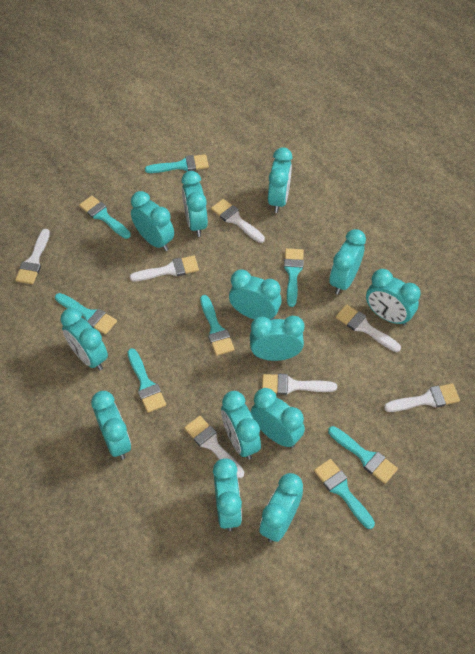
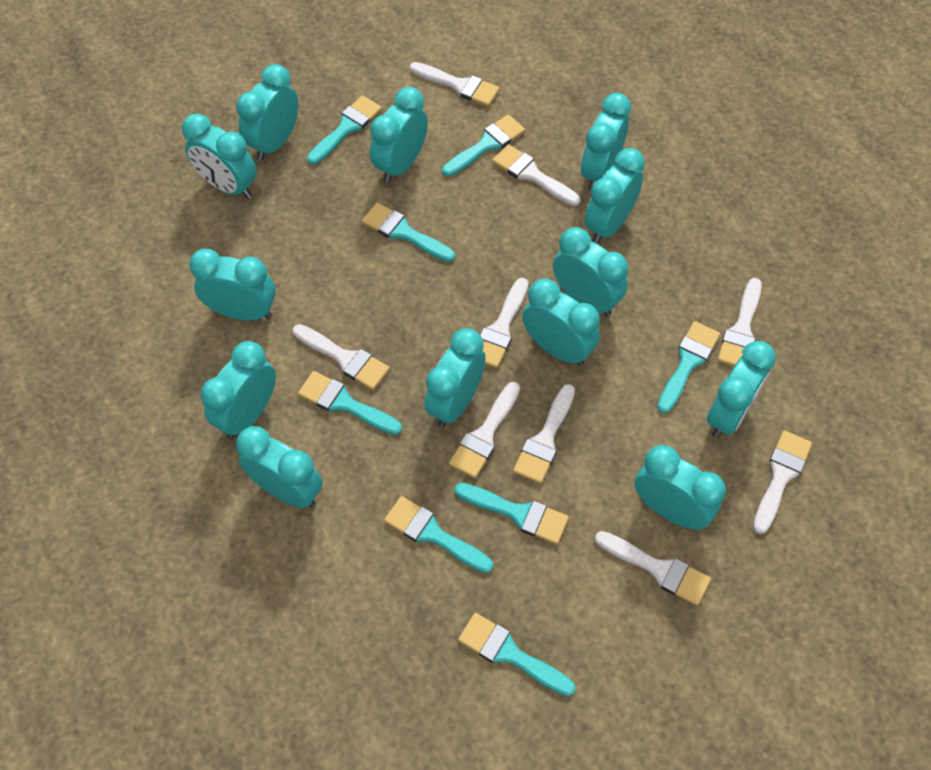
white brush: [15,229,50,284] [130,256,199,281] [184,416,244,478] [211,199,265,243] [262,374,337,395] [336,304,401,352] [384,383,460,412] = 7 -> [293,324,390,390] [410,62,500,106] [449,382,520,478] [480,278,528,368] [492,144,580,206] [513,384,575,484] [595,531,711,606] [718,278,762,366] [753,430,812,534] = 9

